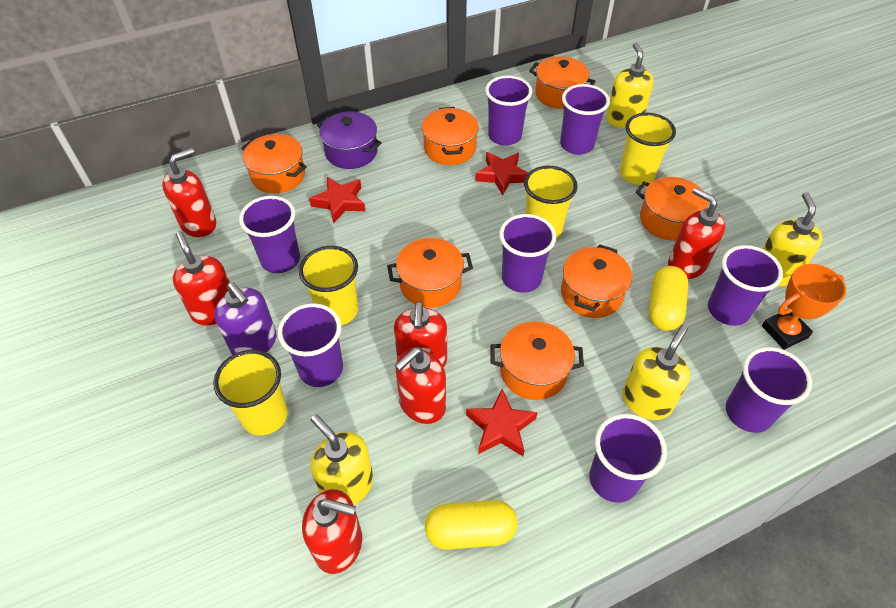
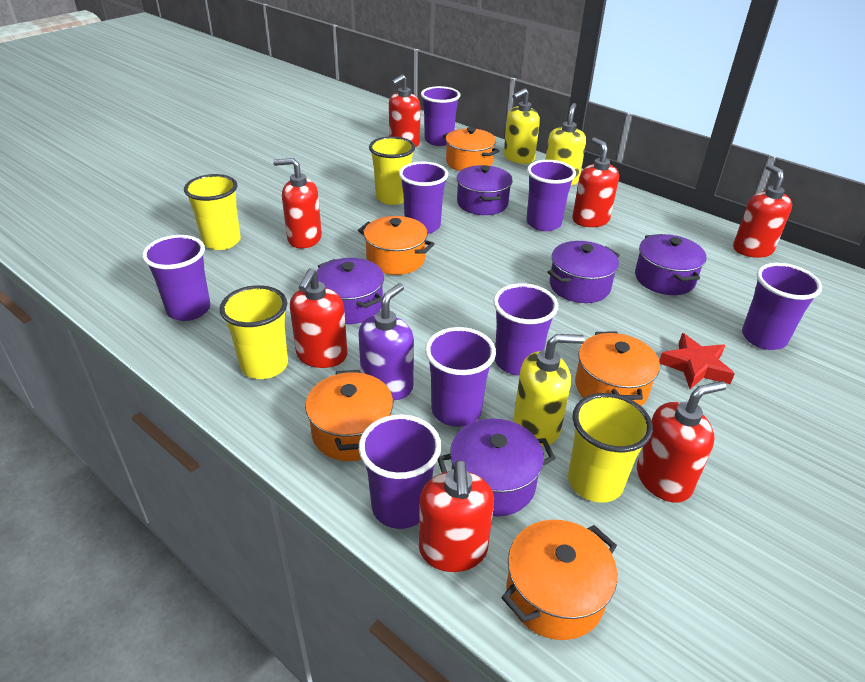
orange pot: [241,134,307,194] [387,238,473,308] [422,107,479,165] [491,321,584,400] [529,56,596,109] [561,244,632,318] [636,177,708,241] = 7 -> [305,370,393,461] [358,216,434,275] [443,127,499,171] [501,520,617,640] [575,332,660,406] = 5
orange trophy: [762,264,846,350] = 1 -> none = 0
purple pot: [317,111,382,169] = 1 -> [316,258,384,324] [438,418,555,516] [457,165,513,215] [548,241,620,303] [635,234,706,295] = 5
red soap dispenser: [162,148,216,237] [173,231,230,325] [302,489,362,574] [394,301,447,367] [395,347,446,424] [668,187,725,279] = 6 -> [273,158,322,248] [290,268,348,368] [389,74,420,147] [419,460,494,572] [572,138,619,227] [637,381,726,503] [733,164,792,258] = 7
red star: [309,177,365,223] [466,389,538,456] [475,152,528,196] = 3 -> [659,333,735,389] = 1
yellow capsule: [425,500,518,550] [649,266,688,331] = 2 -> none = 0
yellow soap dispenser: [311,414,373,505] [606,43,654,129] [622,324,690,420] [762,192,823,286] = 4 -> [504,88,540,164] [514,334,585,446] [545,103,586,185] = 3

